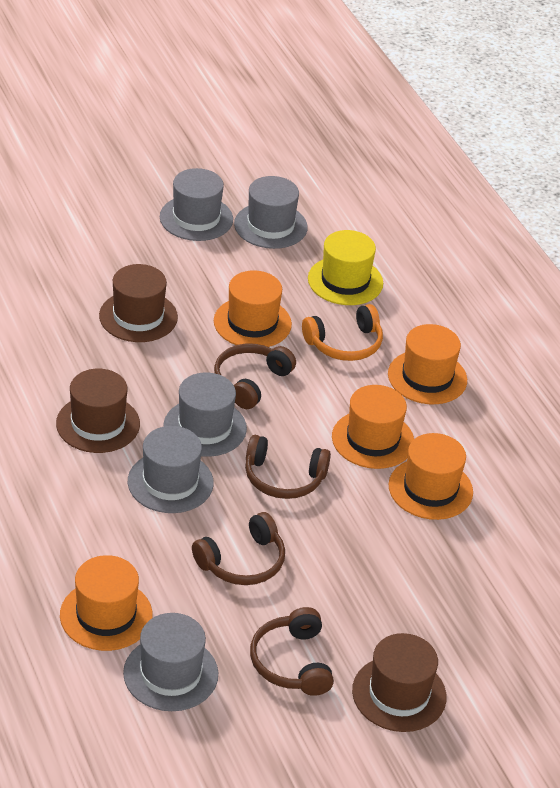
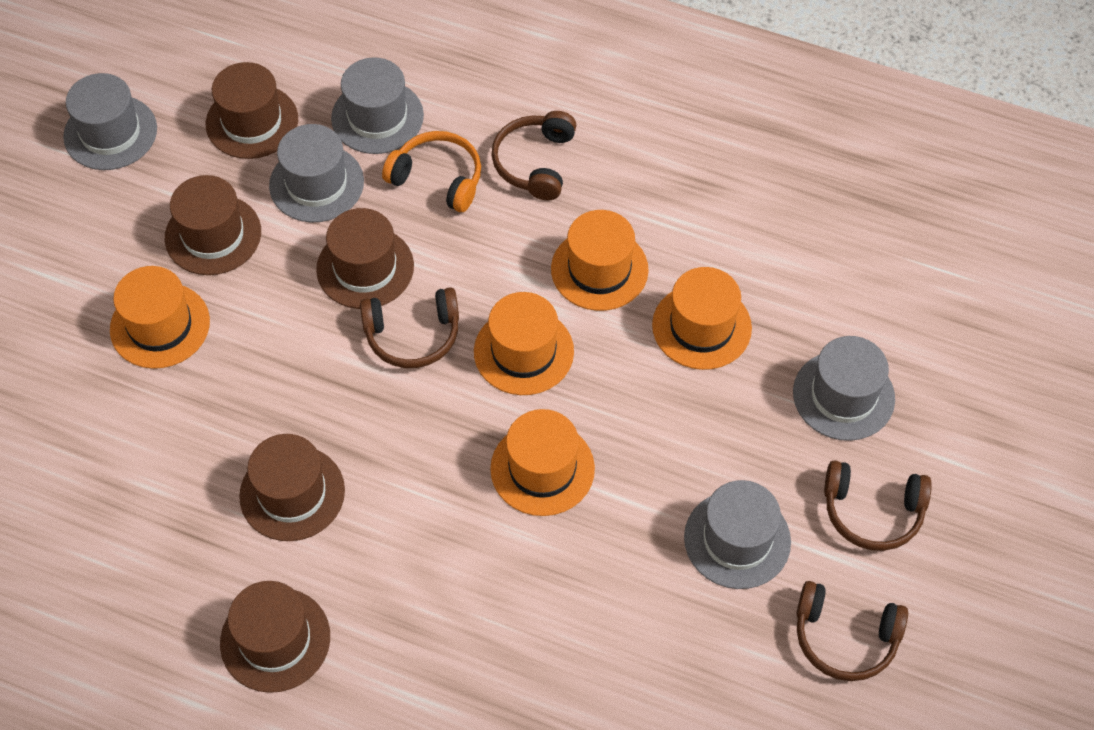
brown hat: [56,369,140,453] [99,264,178,342] [352,633,447,732] = 3 -> [165,175,261,275] [206,62,298,159] [220,581,330,693] [239,434,345,541] [316,208,414,309] = 5
yellow hat: [308,230,383,305] = 1 -> none = 0

